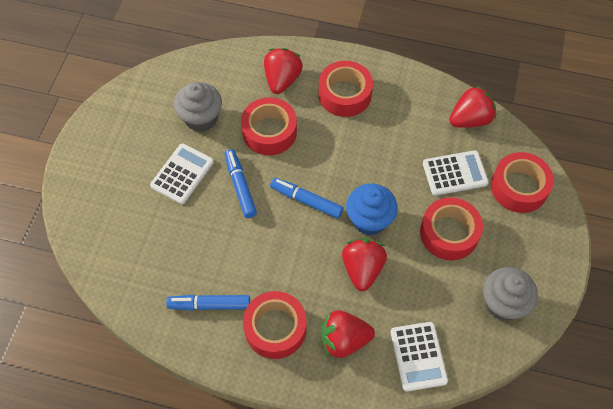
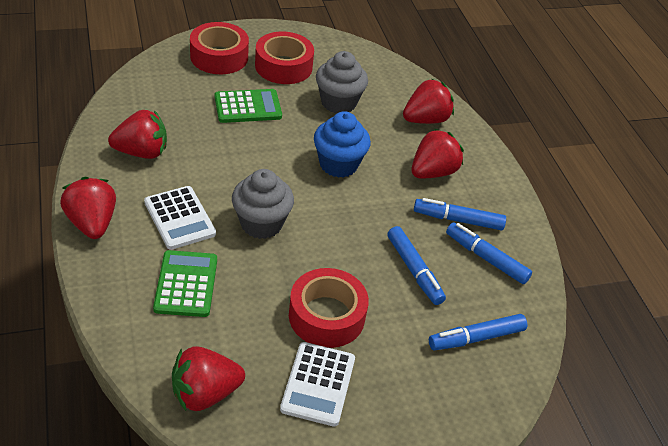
blue marker: [166,295,250,310] [224,149,257,218] [270,178,343,218] = 3 -> [387,226,446,305] [414,198,506,230] [429,314,527,350] [446,222,532,284] = 4
green calculator: none = 0 -> [153,250,217,317] [215,89,282,123] = 2
red strawberry: [264,48,303,94] [321,310,375,358] [342,238,387,291] [449,85,496,128] = 4 -> [60,177,116,239] [108,110,167,159] [172,346,245,411] [403,79,454,124] [411,129,464,179] = 5
red tape: [241,97,297,155] [243,291,307,359] [319,61,373,117] [420,197,483,260] [491,152,554,213] = 5 -> [190,22,249,74] [255,32,314,84] [289,268,369,348] = 3
white calculator: [150,143,214,204] [390,322,448,391] [423,150,489,196] = 3 -> [144,186,216,250] [280,342,355,427] = 2

